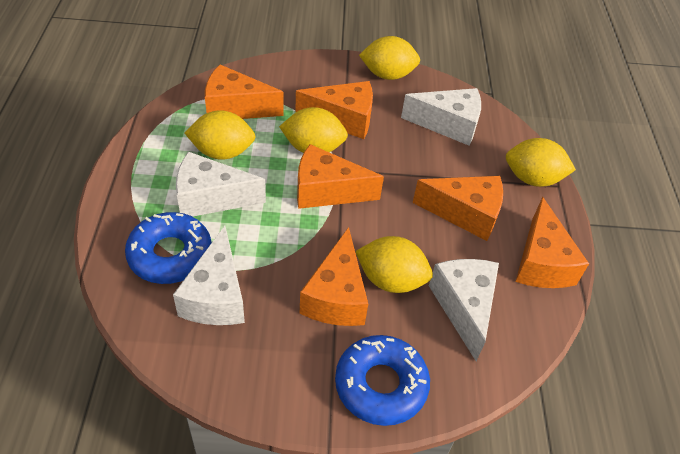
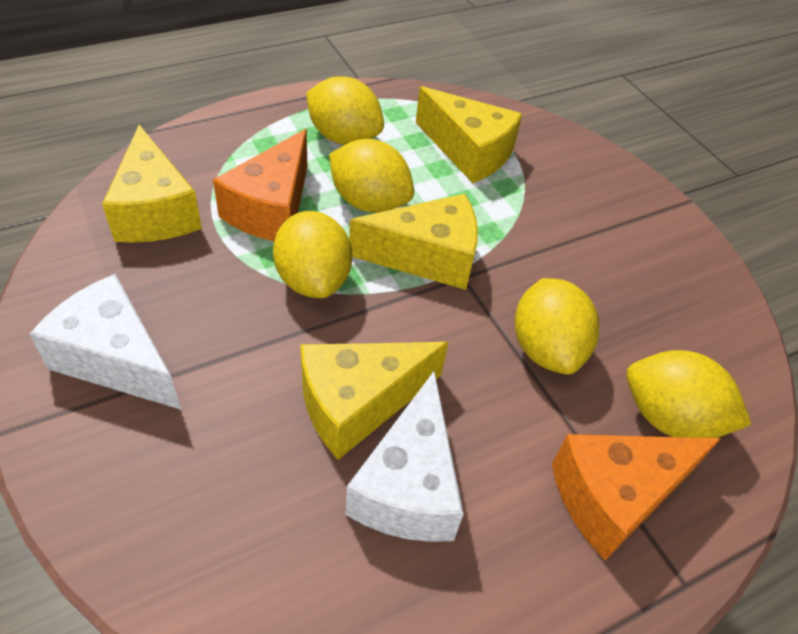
blue donut: [125,212,212,284] [335,335,430,426] = 2 -> none = 0
orange cheese: [205,65,284,119] [295,81,373,139] [297,144,384,209] [299,227,368,326] [413,176,503,241] [516,197,589,288] = 6 -> [213,129,307,241] [552,434,721,560] = 2
white cheese: [173,226,245,325] [176,151,266,217] [401,88,481,146] [429,259,499,361] = 4 -> [30,274,181,410] [345,371,464,542] = 2
yellow cheese: none = 0 -> [102,125,202,243] [301,342,449,460] [349,194,478,290] [416,86,522,183] = 4

